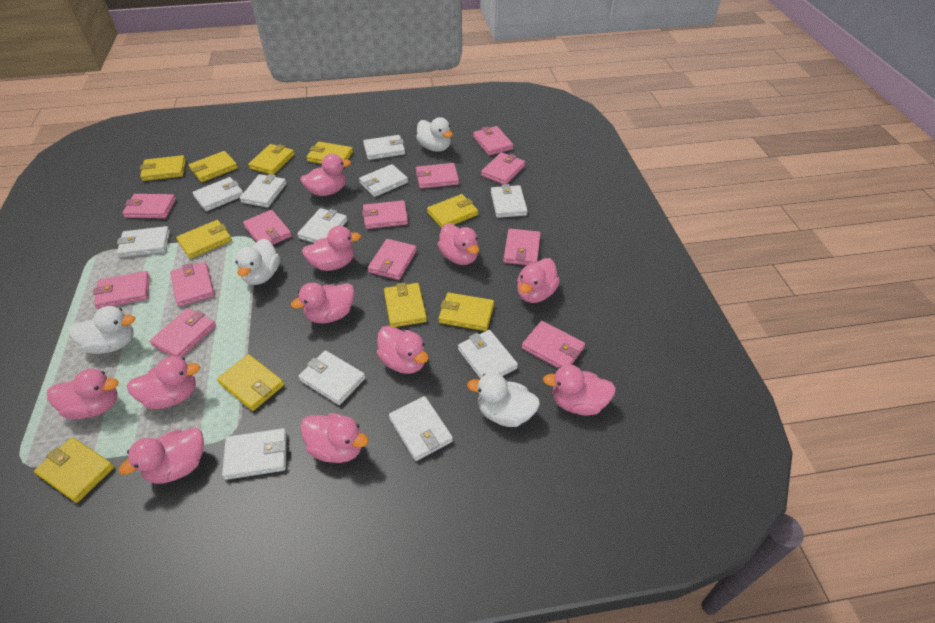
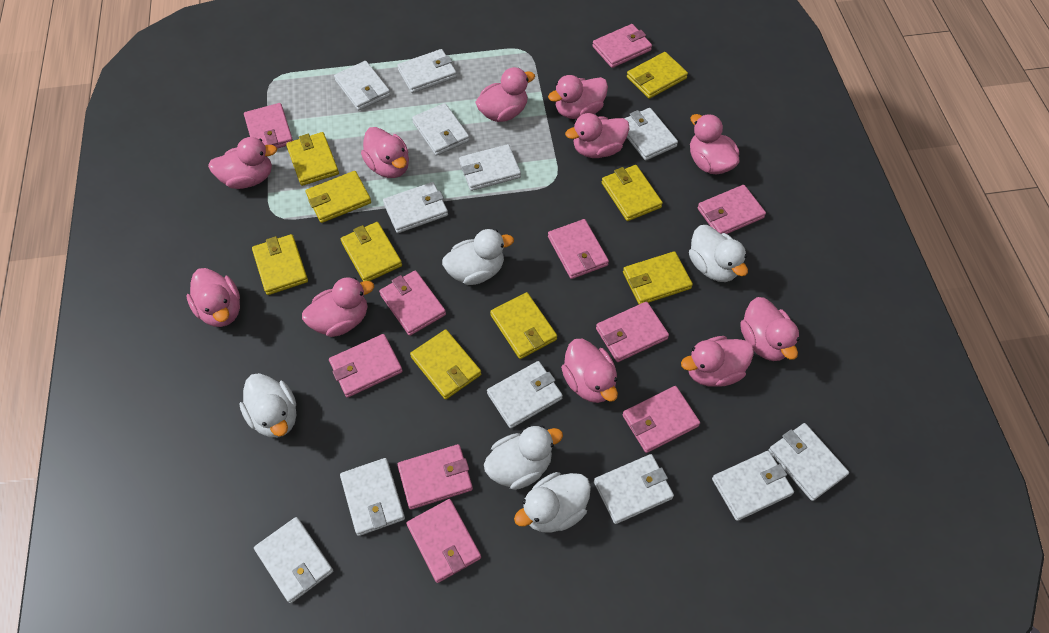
pink wallet: [93,271,150,309] [122,194,176,218] [150,308,216,358] [170,262,215,307] [243,210,292,245] [362,200,408,229] [368,239,417,280] [416,163,459,189] [473,126,513,156] [481,152,525,184] [503,229,541,265] [522,321,585,368] = 12 -> [244,103,293,148] [329,334,403,398] [379,270,446,336] [397,444,473,510] [406,499,481,583] [548,219,609,279] [592,24,652,68] [596,302,669,362] [622,386,700,453] [697,185,766,234] = 10
white duck: [69,306,135,354] [235,239,280,285] [416,117,453,152] [467,373,540,427] = 4 -> [239,373,296,438] [442,229,514,285] [484,426,563,490] [514,472,591,533] [689,225,748,282] = 5
white wallet: [117,226,170,258] [192,177,243,211] [222,428,287,480] [240,174,286,208] [297,208,348,243] [299,350,365,405] [359,164,408,197] [363,135,405,160] [389,396,453,461] [458,330,518,379] [491,184,528,218] = 11 -> [254,517,333,603] [334,61,391,111] [340,458,405,536] [383,182,448,233] [397,49,457,93] [412,103,470,156] [459,144,521,191] [487,361,563,428] [594,454,674,524] [624,108,678,160] [712,451,794,521] [768,423,849,501] = 12
yellow wallet: [34,437,114,503] [140,155,186,181] [176,220,232,259] [189,151,238,182] [217,354,284,411] [248,144,295,175] [307,142,353,164] [384,282,427,327] [427,194,478,228] [439,292,494,331] = 10 -> [252,234,308,295] [286,132,339,186] [306,171,371,223] [341,222,402,281] [410,329,481,399] [490,292,557,359] [602,165,663,221] [623,251,693,304] [627,52,688,99] = 9

